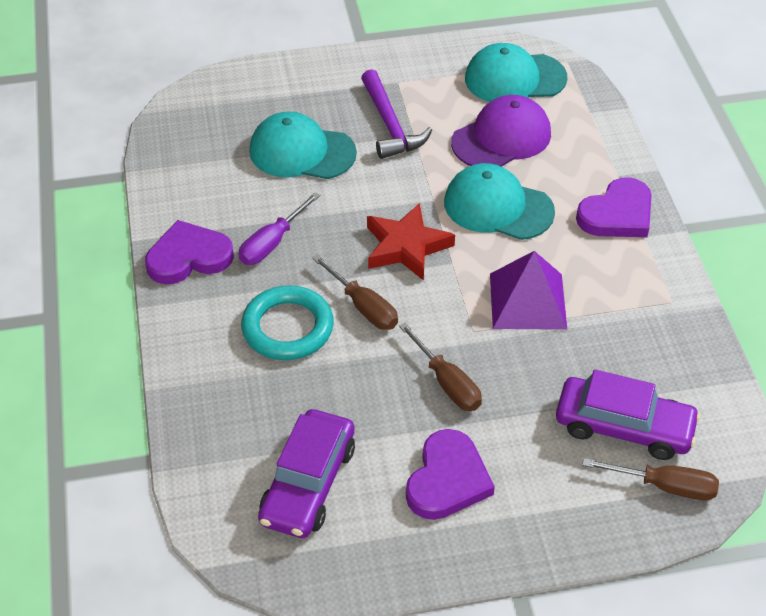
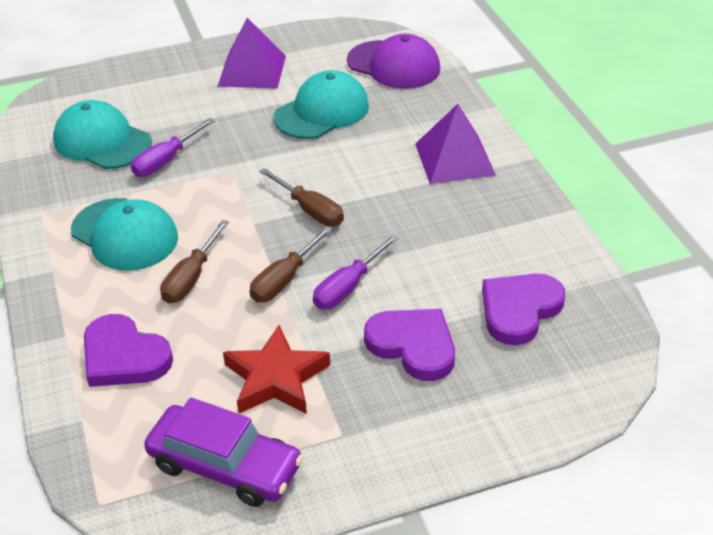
purple car: [258,409,355,538] [556,369,701,460] = 2 -> [144,398,303,507] = 1
purple hammer: [361,69,432,159] = 1 -> none = 0
purple pyramid: [490,251,567,330] = 1 -> [218,18,286,89] [415,104,496,184] = 2
purple screwdriver: [239,192,320,265] = 1 -> [131,118,215,177] [313,234,399,309] = 2
turquoise ring: [241,285,334,360] = 1 -> none = 0

